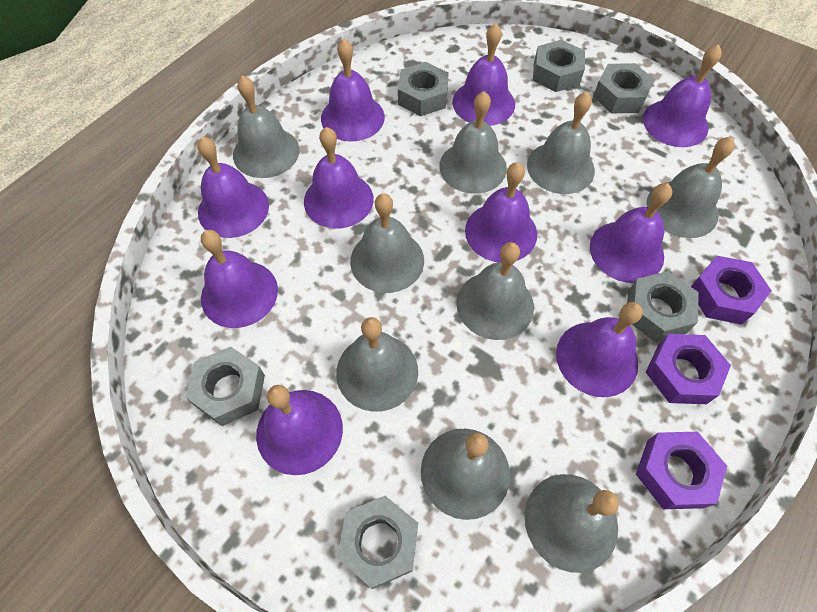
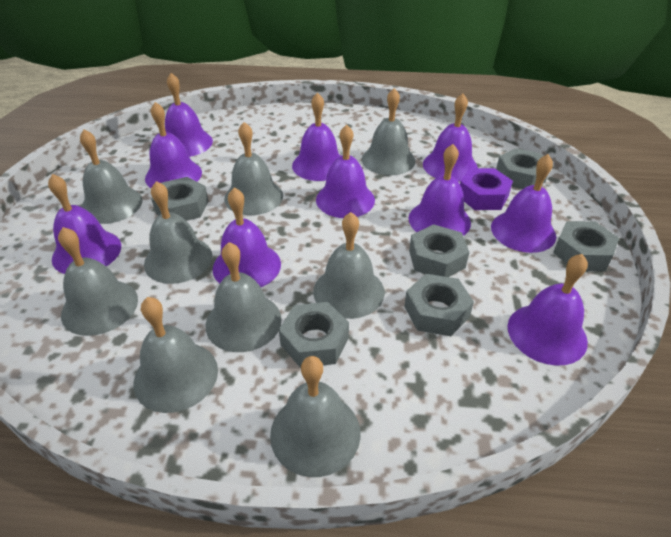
purple nut: [636,432,727,509] [646,334,731,404] [691,256,772,325] = 3 -> [460,168,513,210] = 1

